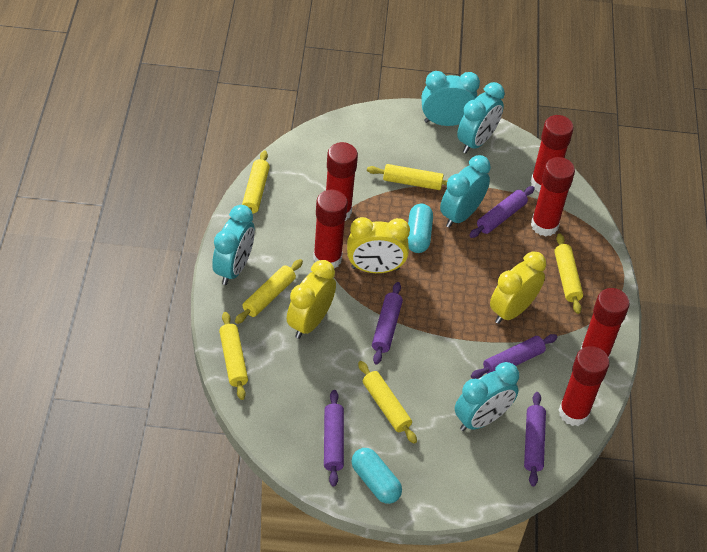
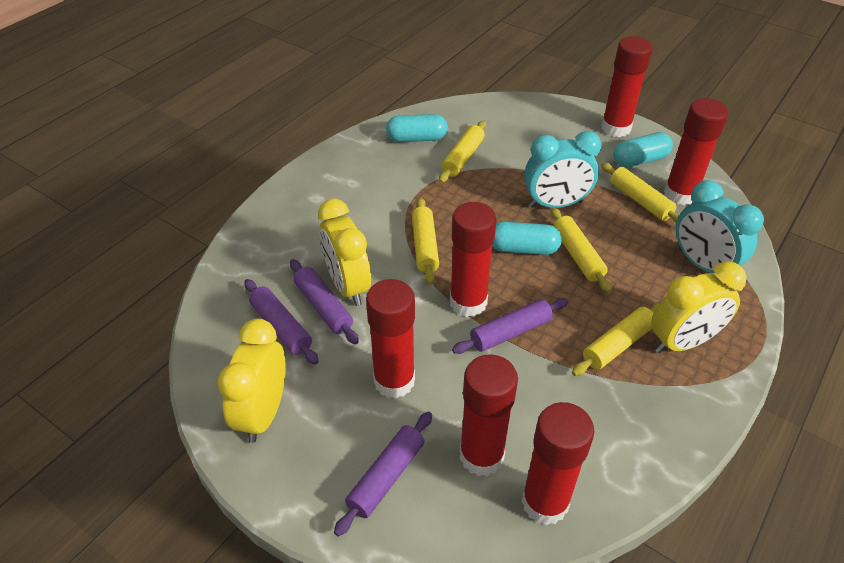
purple rolling pin: [324,390,344,487] [372,282,403,365] [469,186,535,238] [471,334,557,379] [524,392,546,486] = 5 -> [244,279,319,365] [290,259,359,344] [334,412,432,537] [452,298,569,354] = 4
turquoise capsule: [351,448,402,504] [408,204,433,253] = 2 -> [386,114,448,142] [492,222,562,255] [613,132,673,168] = 3
turquoise clock: [212,205,255,285] [421,71,480,126] [440,155,491,228] [455,362,519,431] [457,82,505,153] = 5 -> [524,131,601,208] [676,180,764,274] = 2
yellow rolling pin: [219,312,248,400] [235,259,303,324] [242,151,270,213] [358,361,417,444] [367,164,447,190] [554,234,583,314] = 6 -> [412,197,439,285] [439,121,486,183] [550,207,612,293] [572,302,661,376] [601,162,679,224] = 5

